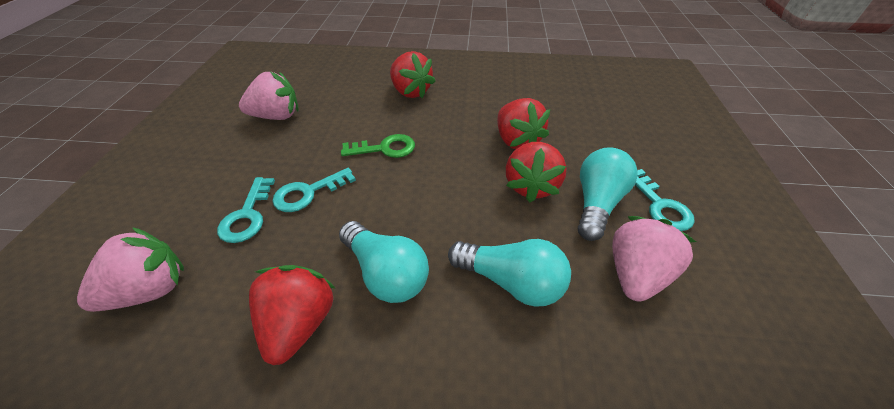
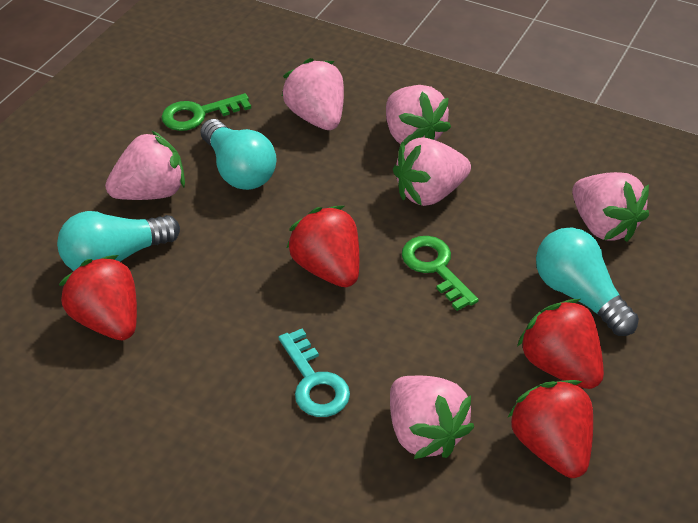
green key: [341,134,415,158] = 1 -> [162,93,251,131] [402,236,479,311] = 2
pink strawberry: [77,227,184,312] [239,72,299,120] [612,216,696,302] = 3 -> [105,130,185,200] [282,58,344,130] [386,85,451,146] [390,376,474,459] [393,137,471,206] [572,172,649,242] = 6
turquoise key: [217,177,275,243] [273,168,356,212] [635,169,695,231] = 3 -> [279,328,350,417] = 1

